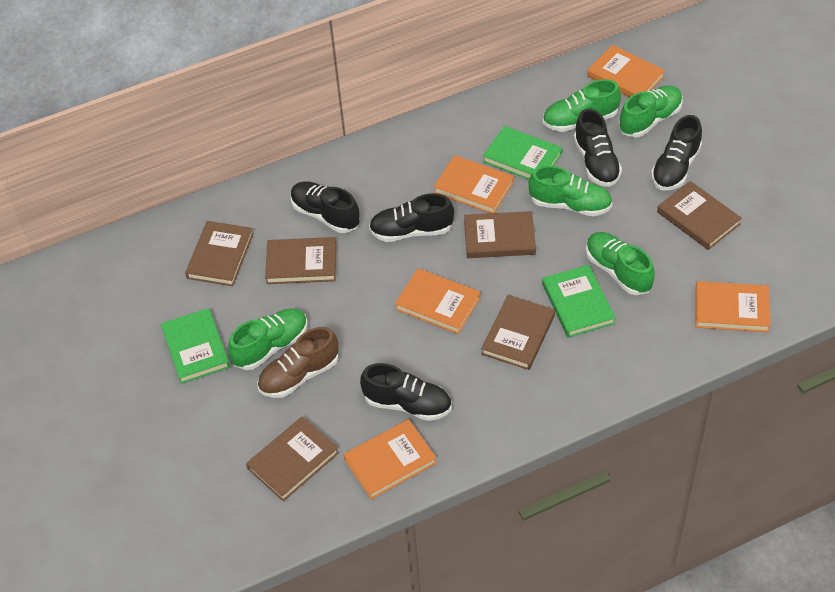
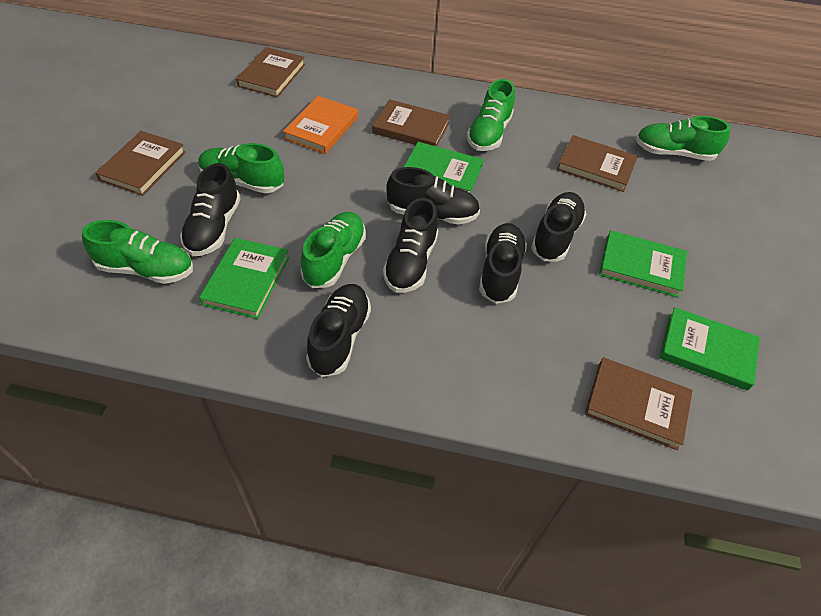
black shoe: [291,181,360,233] [360,363,452,421] [369,193,454,242] [574,109,622,187] [651,115,702,191] = 5 -> [180,163,241,256] [306,284,371,377] [383,198,438,293] [386,167,480,225] [479,223,527,304] [531,192,586,261] = 6
brown book: [185,221,254,286] [246,416,339,501] [265,237,336,284] [464,211,536,258] [481,295,555,370] [657,181,742,250] = 6 -> [95,131,186,196] [236,47,305,97] [372,99,450,147] [557,135,638,192] [585,357,693,450] = 5
brown shoe: [257,327,338,398] = 1 -> none = 0
green book: [161,308,230,384] [483,126,562,180] [542,265,616,338] = 3 -> [199,238,289,319] [404,142,483,193] [599,230,687,298] [660,307,760,391] = 4
orange book: [343,419,437,499] [395,268,480,334] [434,155,514,213] [587,45,665,97] [696,281,771,332] = 5 -> [283,96,358,154] = 1

